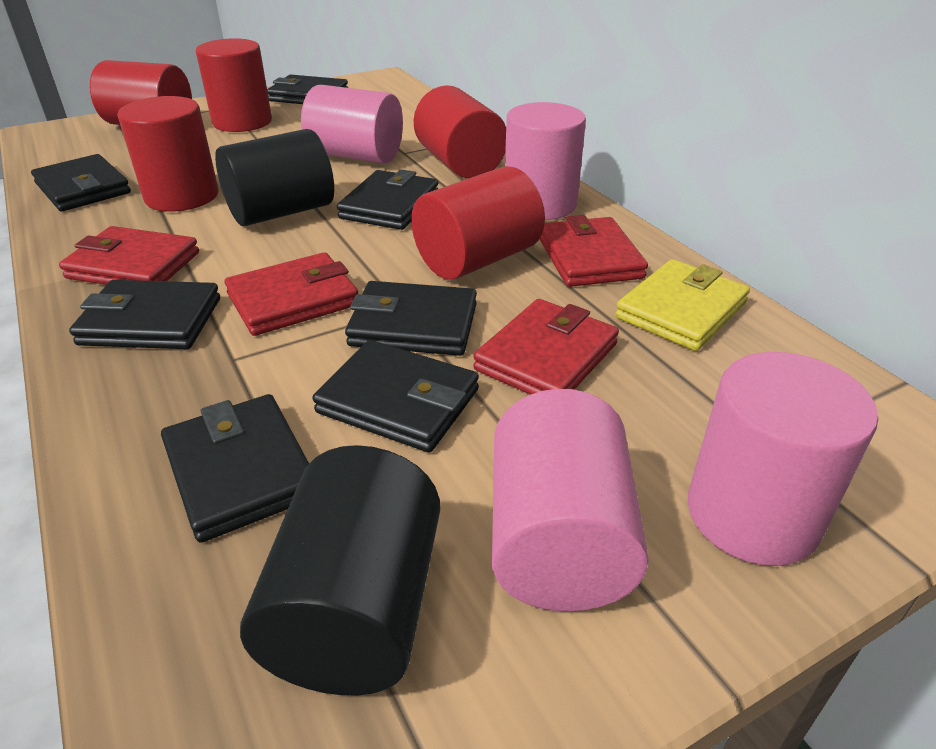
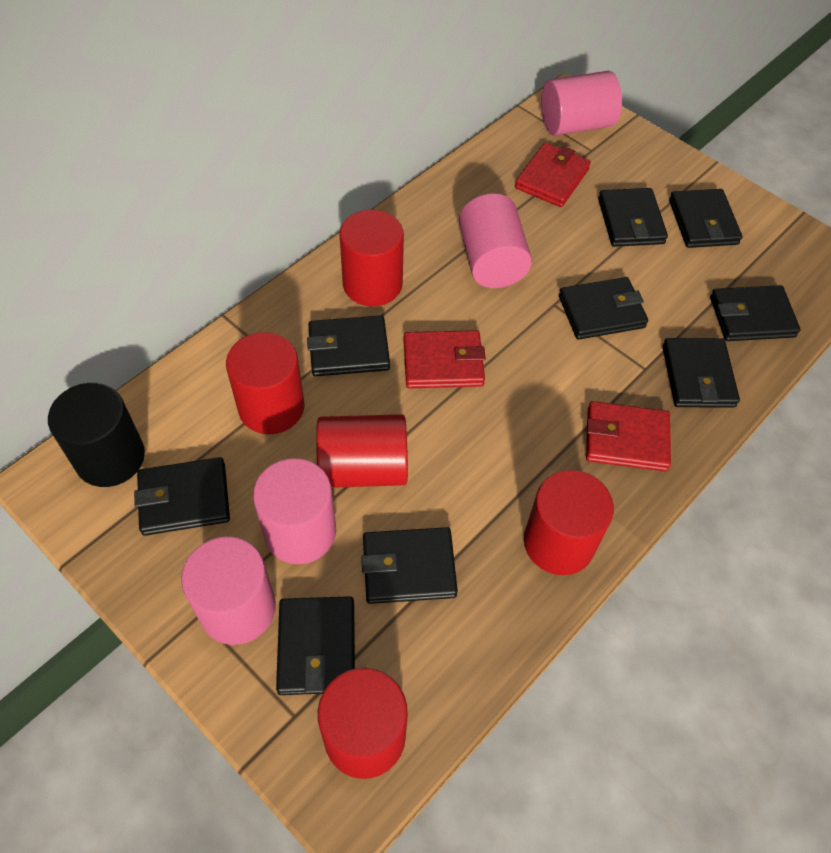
black cylinder: [215,129,334,226] [240,445,440,695] = 2 -> [48,383,145,487] = 1
black wallet: [31,154,131,211] [69,280,220,349] [161,394,309,543] [267,75,348,104] [313,340,479,452] [337,169,438,230] [345,281,477,356] = 7 -> [134,457,230,536] [276,596,355,695] [307,315,390,376] [361,527,458,604] [559,277,648,340] [598,188,668,247] [663,338,740,408] [669,189,742,248] [710,285,801,341] = 9
red wallet: [59,226,199,285] [225,252,358,336] [473,299,619,395] [540,215,648,287] = 4 -> [404,330,486,388] [515,143,591,207] [586,401,671,471] = 3
yellow wallet: [615,259,750,351] = 1 -> none = 0

